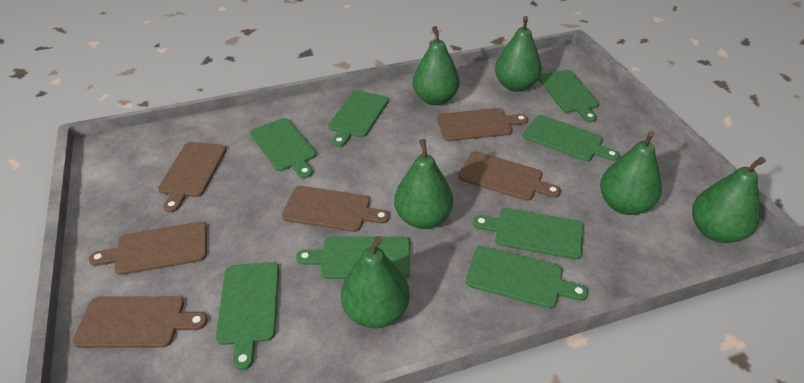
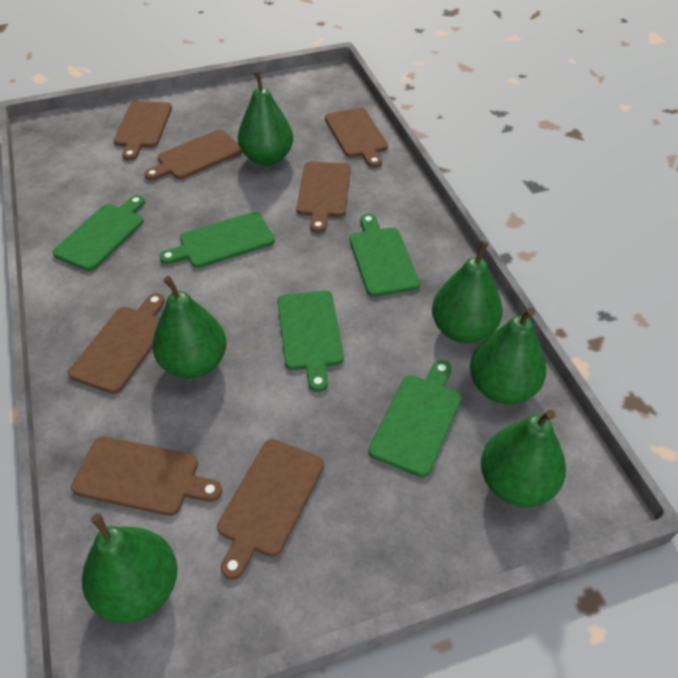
brown cutting board: [72,297,208,348] [89,222,207,275] [158,142,227,213] [282,186,390,232] [437,108,528,141] [458,151,561,201] = 6 -> [68,293,165,394] [71,436,222,516] [113,101,172,160] [144,130,242,180] [217,439,324,580] [296,162,351,233] [325,107,388,168] = 7
green cutting board: [216,262,279,370] [250,118,316,178] [296,236,410,279] [328,90,389,147] [466,246,588,308] [473,208,583,260] [523,115,620,161] [538,70,599,122] = 8 -> [52,195,145,271] [160,212,275,268] [277,290,344,392] [349,214,420,297] [368,360,462,477] = 5

